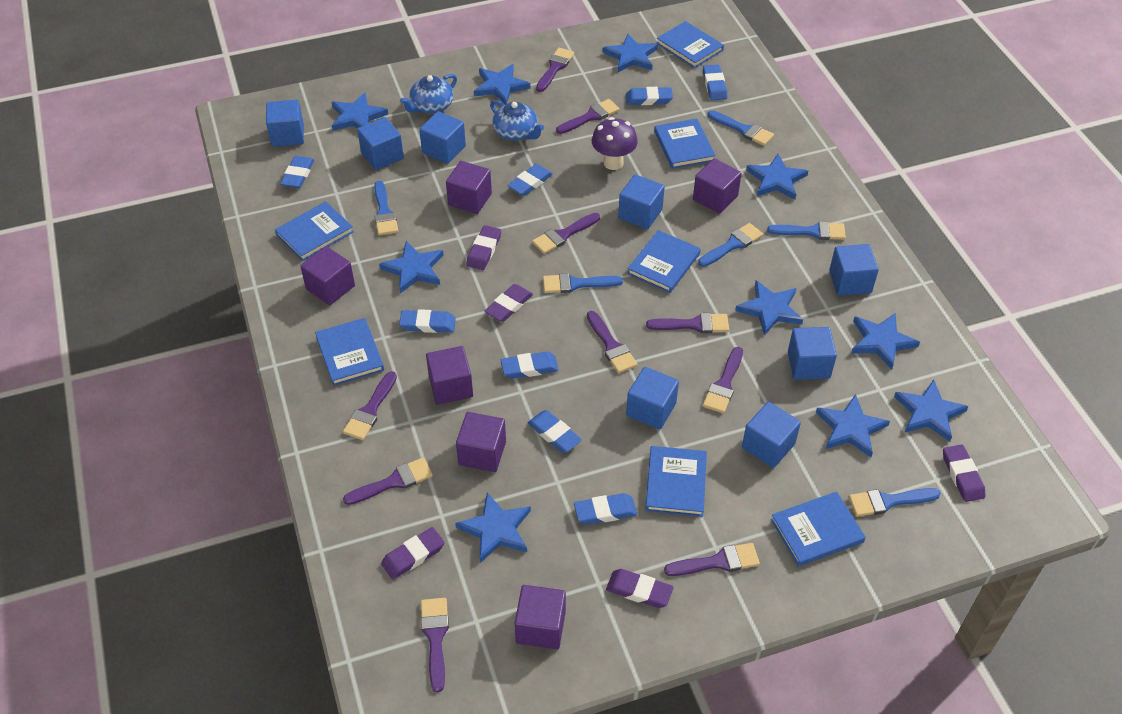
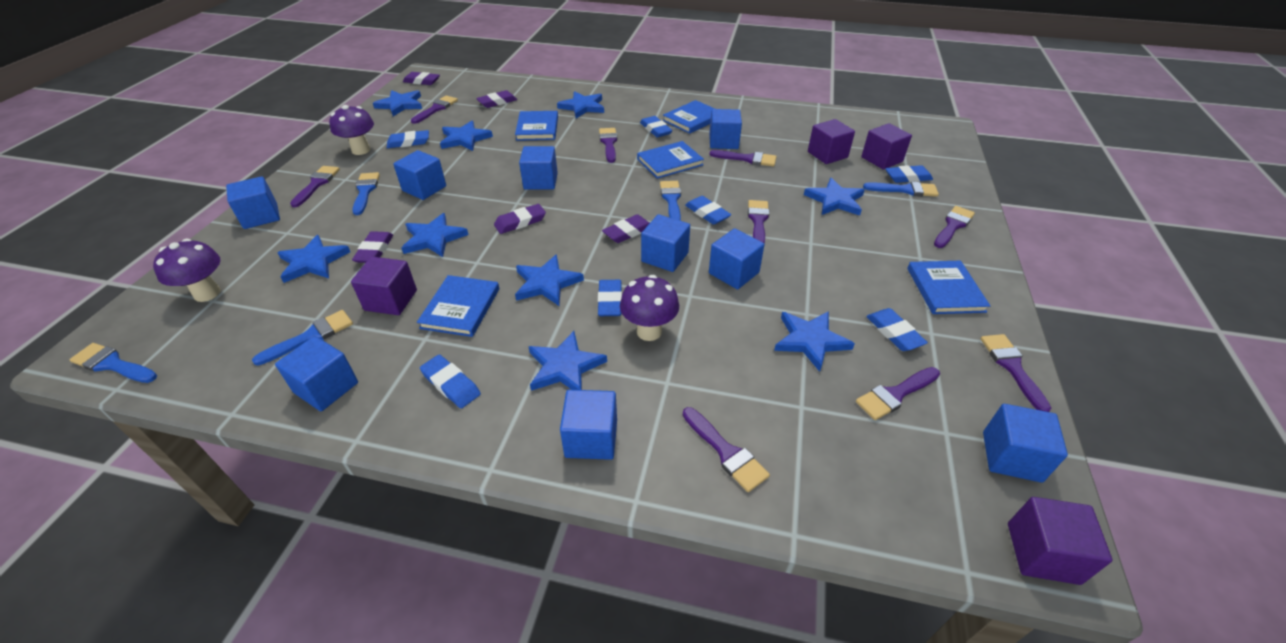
blue book: [275,201,354,261] [315,318,384,386] [627,230,701,293] [645,446,707,517] [654,118,716,169] [657,21,724,68] [771,491,866,567] = 7 -> [417,275,499,337] [515,111,558,141] [637,141,704,179] [663,100,715,134] [907,261,990,314] = 5
blue brush: [374,181,398,235] [543,273,623,293] [698,223,763,267] [707,110,774,146] [767,221,846,240] [849,488,941,517] = 6 -> [69,343,157,383] [252,310,353,366] [352,172,380,215] [660,181,681,221] [863,182,939,197] = 5
blue cube: [266,100,304,147] [357,117,404,170] [419,111,466,164] [618,174,665,229] [626,367,679,430] [742,402,801,468] [788,327,837,380] [829,244,879,296] = 8 -> [226,176,280,229] [275,336,358,411] [393,150,446,200] [519,146,558,190] [560,390,617,460] [641,214,690,272] [709,109,742,149] [709,228,764,289] [983,404,1068,483] = 9
blue eraser: [280,156,315,188] [399,309,456,333] [501,351,559,379] [507,164,553,196] [528,410,582,453] [574,493,637,525] [626,87,673,105] [703,65,728,100] = 8 -> [387,130,429,148] [420,354,481,408] [598,280,622,316] [640,116,673,137] [685,196,731,225] [866,308,928,351] [885,165,933,183] = 7
blue star: [332,92,388,131] [379,241,443,294] [455,492,531,563] [474,64,530,105] [603,34,658,72] [735,280,803,336] [746,154,808,199] [816,394,890,457] [851,313,920,370] [894,379,969,442] = 10 -> [277,235,350,283] [373,90,422,116] [401,213,468,257] [440,120,493,151] [515,254,584,306] [529,331,607,391] [557,91,604,118] [774,311,855,372] [804,178,865,215] = 9
blue teapot: [400,74,457,113] [490,100,544,140] = 2 -> none = 0
purple brush: [343,371,397,440] [343,457,433,505] [421,598,449,692] [532,213,600,254] [536,48,574,92] [556,99,620,134] [587,311,638,373] [646,313,729,333] [664,543,760,576] [703,347,743,413] = 10 -> [290,166,340,207] [411,96,458,124] [599,128,617,163] [683,407,770,492] [710,150,776,166] [748,200,769,244] [856,367,940,420] [934,206,975,248] [981,334,1051,412] = 9
purple cube: [300,246,355,305] [426,346,473,405] [446,161,492,214] [456,412,506,472] [515,585,566,649] [693,158,742,214] = 6 -> [351,257,417,315] [808,119,855,164] [861,123,912,169] [1008,497,1113,585] = 4
purple mushroom: [592,117,638,170] = 1 -> [153,239,221,302] [329,105,374,155] [620,275,679,341] = 3

